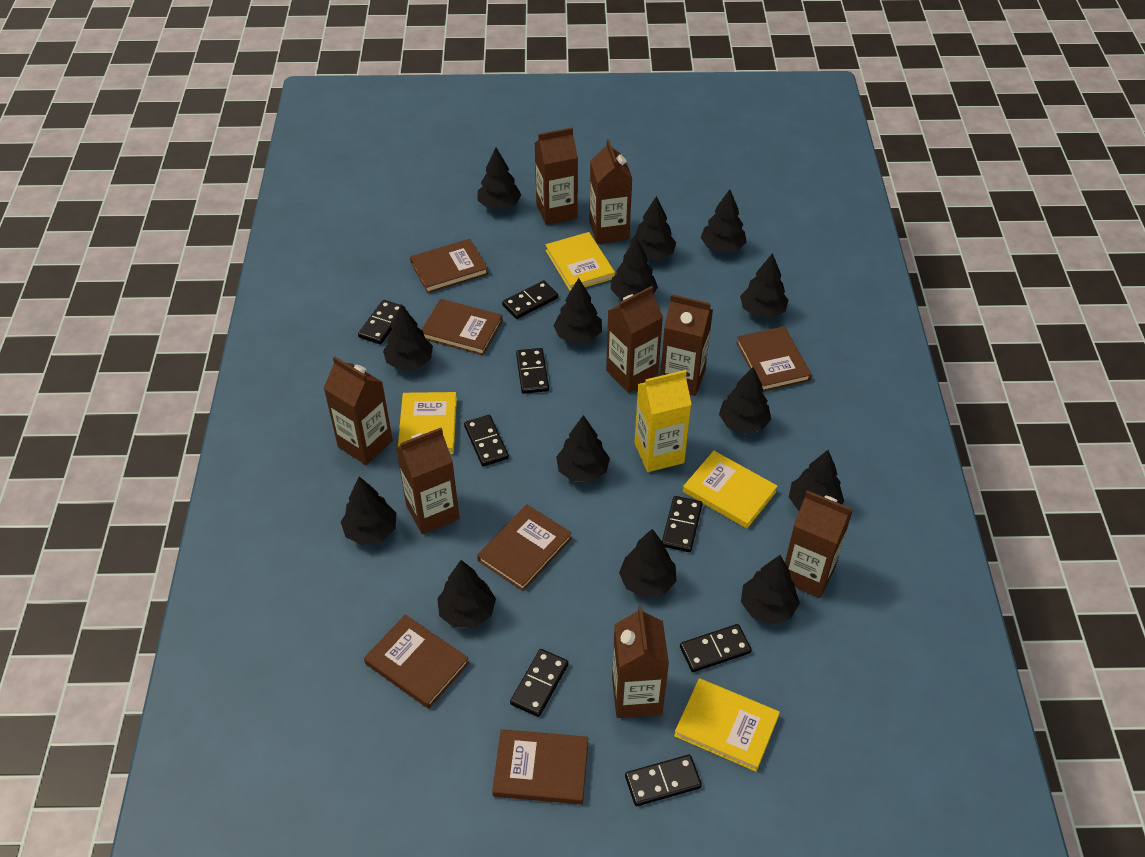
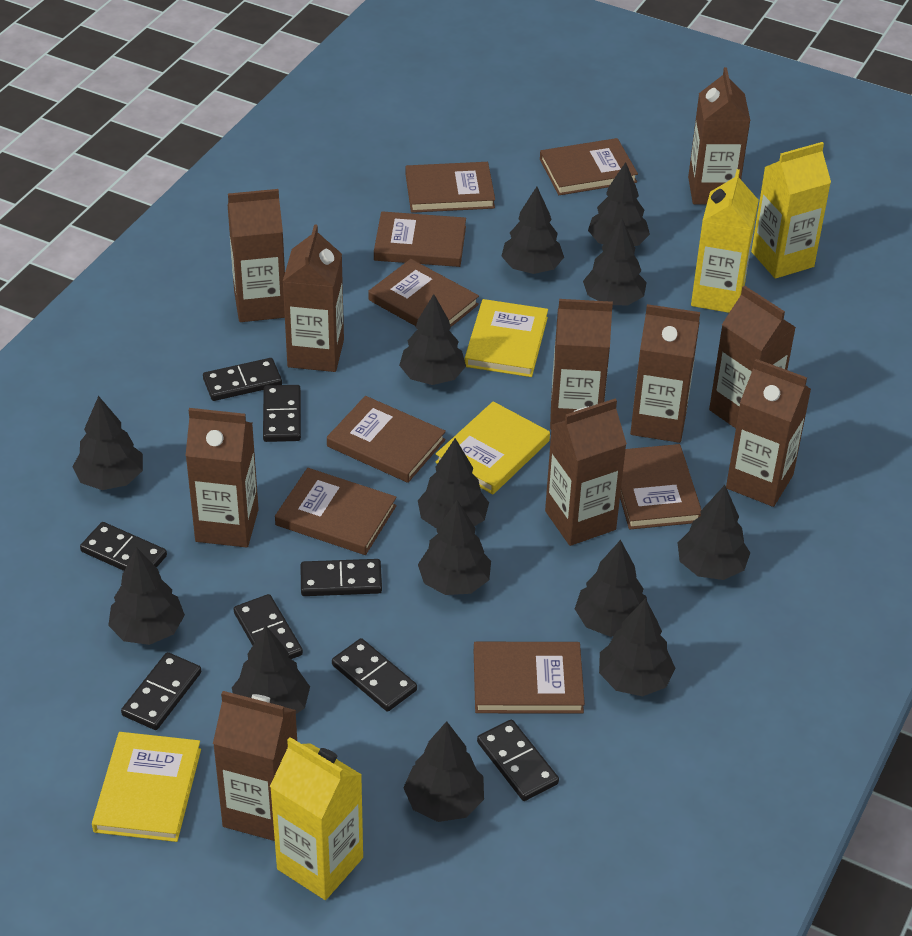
black tree: [341,477,396,545] [383,305,433,370] [437,560,496,628] [478,148,521,210] [554,278,602,344] [556,415,610,482] [610,237,658,299] [619,529,676,598] [630,196,676,260] [701,189,746,253] [719,367,771,434] [740,253,788,318] [741,555,800,624] [789,450,844,511] = 14 -> [73,396,143,490] [108,547,185,645] [232,625,310,714] [399,294,466,385] [403,721,484,822] [418,438,489,529] [418,500,491,595] [501,187,564,274] [575,540,647,637] [583,218,647,305] [588,162,650,246] [599,598,676,696] [678,485,750,580] = 13
brown book: [364,615,469,709] [410,239,488,293] [421,299,502,355] [477,504,572,591] [492,729,588,805] [736,326,812,392] = 6 -> [275,468,397,555] [327,396,446,483] [368,259,479,327] [374,211,466,267] [405,162,495,213] [474,642,585,713] [540,138,638,195] [620,444,701,530] = 8
brown carton: [324,356,393,465] [396,428,459,534] [534,127,578,225] [590,139,632,244] [606,286,663,393] [612,605,669,718] [661,294,713,396] [785,490,852,598] = 8 -> [185,408,259,548] [213,691,297,841] [228,189,285,322] [282,224,344,372] [545,399,627,546] [550,299,613,429] [630,304,700,443] [688,67,750,204] [709,285,796,428] [726,359,811,507] = 10
yellow book: [398,392,457,454] [546,232,615,291] [674,678,780,772] [683,451,778,528] = 4 -> [92,732,201,842] [436,401,550,495] [465,299,548,377] = 3
yellow carton: [634,370,692,472] = 1 -> [270,737,363,900] [691,169,759,313] [751,142,831,279] = 3

